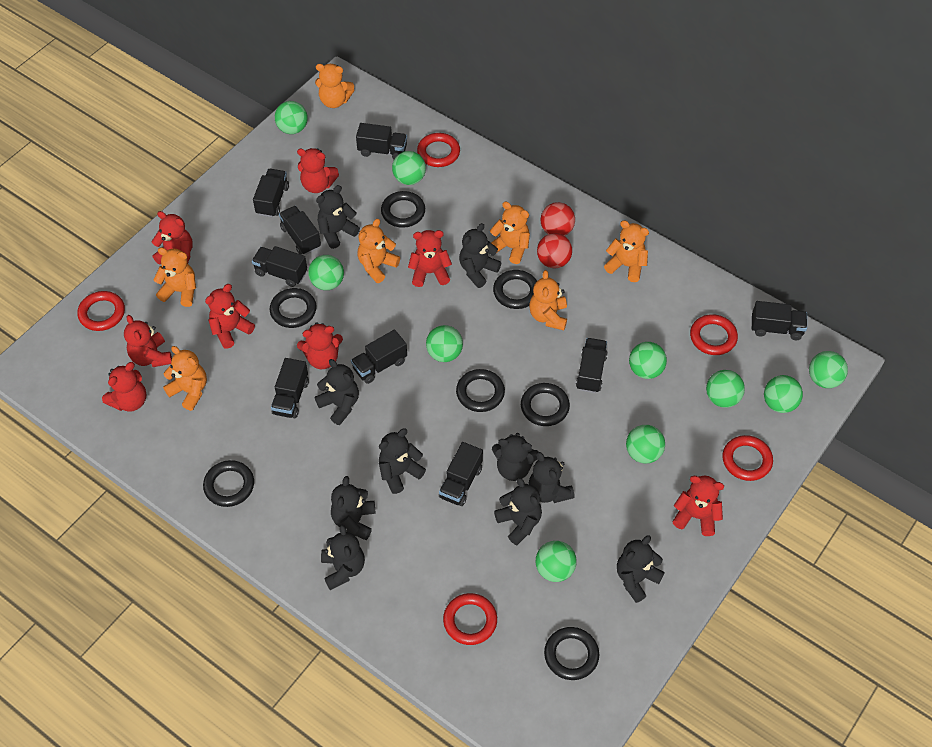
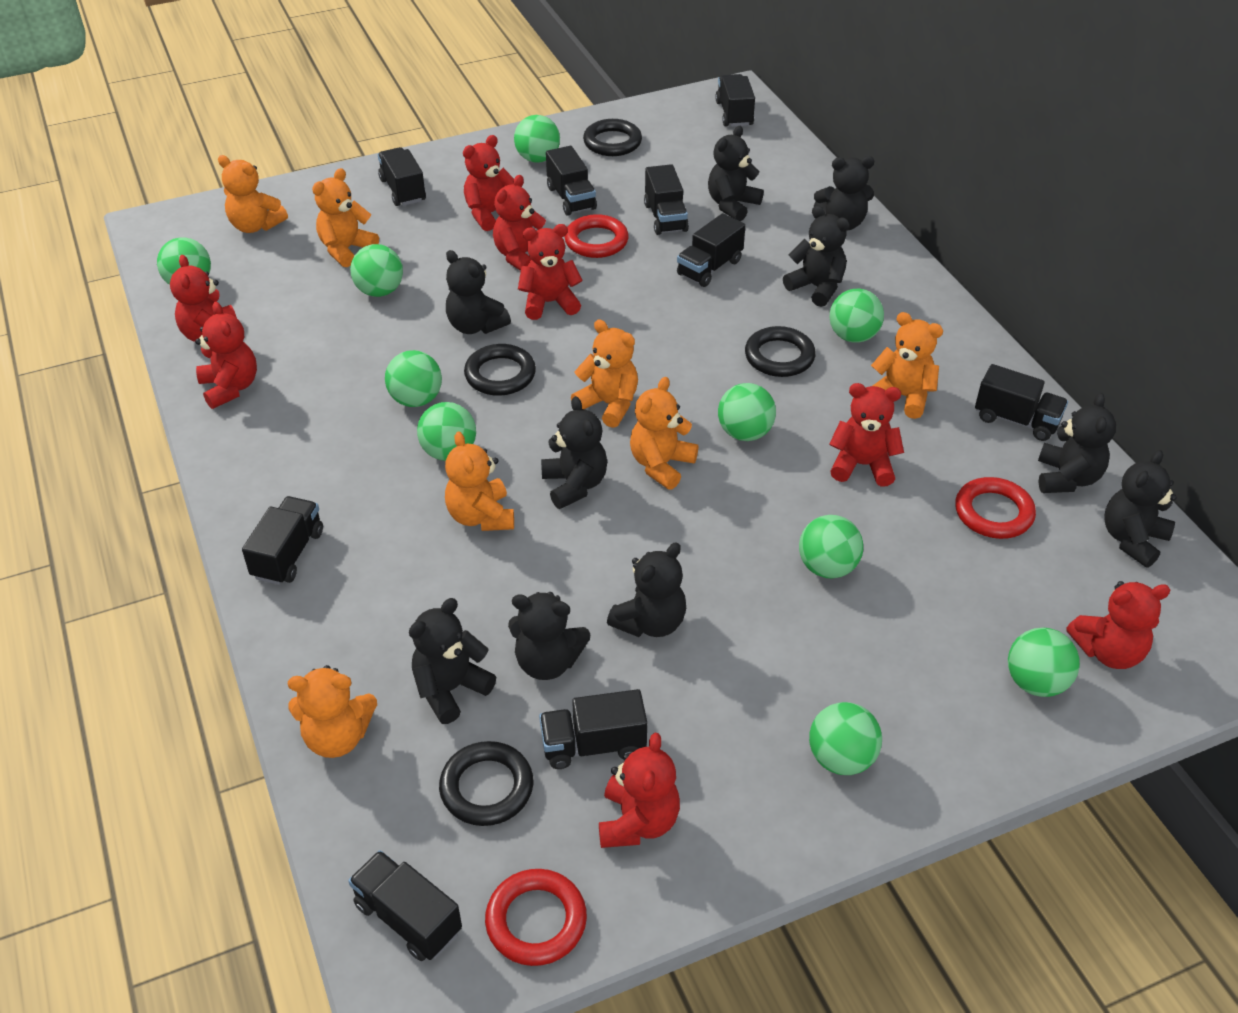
black ring: [203,460,254,507] [270,288,316,328] [381,191,425,228] [456,369,505,412] [493,270,537,309] [521,383,570,426] [544,627,599,680] = 7 -> [439,741,534,826] [464,344,536,396] [583,119,642,156] [745,326,816,377] = 4
red ball: [537,233,572,268] [540,202,575,236] = 2 -> none = 0
red ring: [77,291,125,331] [417,133,460,167] [443,593,497,645] [690,314,738,355] [722,435,773,481] = 5 -> [485,869,587,966] [564,214,629,258] [955,477,1036,539] = 3

